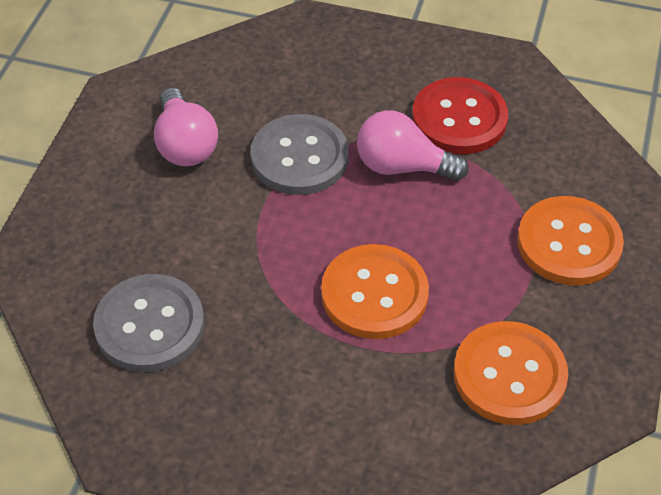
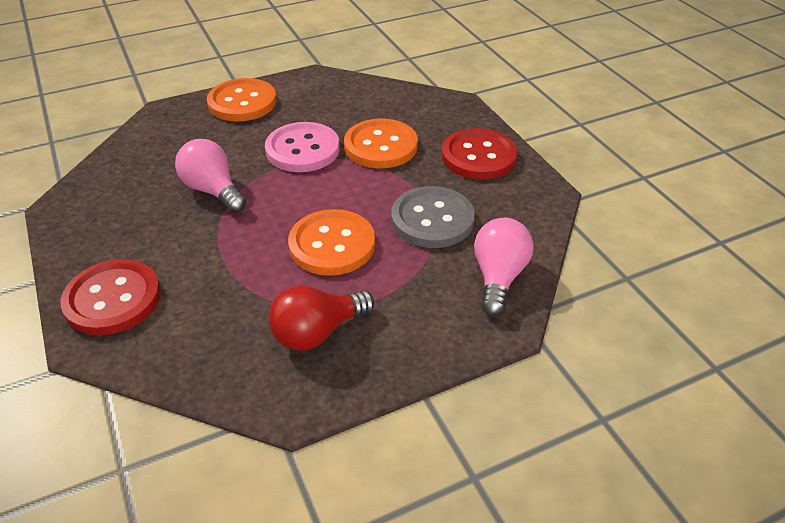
grey button: [93,274,204,372] [251,114,349,195] = 2 -> [391,186,475,248] = 1
pink button: none = 0 -> [265,122,340,172] = 1
red button: [412,77,508,154] = 1 -> [61,259,161,335] [442,128,518,180] = 2
red light bulb: none = 0 -> [268,285,375,351] = 1

